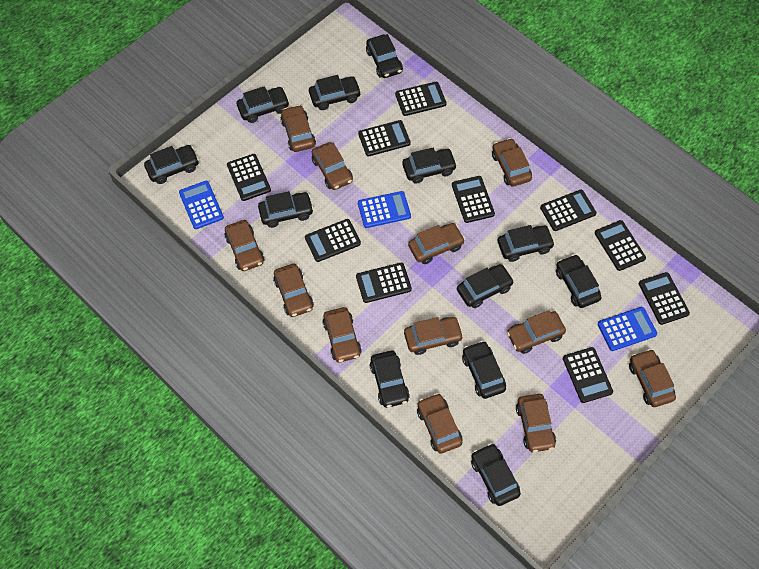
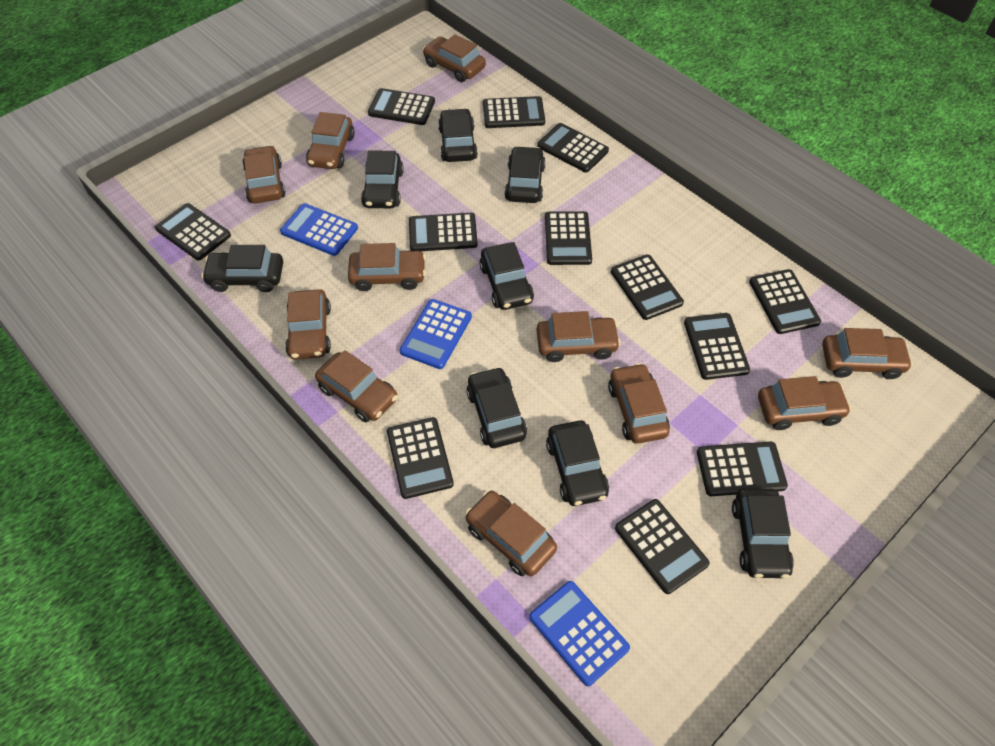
black calculator: [227,154,271,201] [305,219,361,262] [356,263,412,303] [358,120,411,157] [395,82,446,116] [452,176,495,223] [540,190,596,231] [563,347,613,403] [595,220,646,271] [639,272,690,325] = 10 -> [155,203,231,260] [368,88,435,125] [387,417,454,499] [409,213,478,251] [483,96,545,128] [537,123,609,173] [545,211,592,265] [611,254,684,320] [615,499,710,594] [684,313,750,380] [697,441,788,496] [749,269,821,334] = 12
black car: [144,145,199,184] [237,86,289,123] [258,191,314,228] [309,75,361,110] [366,34,403,78] [370,351,410,408] [402,148,457,184] [457,264,514,308] [462,341,506,399] [471,443,521,506] [498,225,555,262] [556,254,602,308] = 12 -> [201,245,283,292] [361,151,404,208] [438,108,478,162] [467,367,527,448] [479,242,534,310] [504,146,546,203] [546,420,609,506] [732,488,794,578] = 8
brown car: [225,220,265,271] [273,264,314,317] [280,105,316,152] [312,142,353,190] [323,307,362,362] [404,317,464,355] [408,223,465,264] [417,393,462,454] [492,138,532,187] [507,310,566,354] [516,394,556,452] [629,349,676,407] = 12 -> [242,145,286,203] [285,289,331,360] [306,112,355,169] [315,350,398,422] [348,243,426,291] [423,34,486,82] [465,491,557,576] [537,311,621,362] [608,363,670,444] [758,376,851,430] [822,328,913,379] = 11

